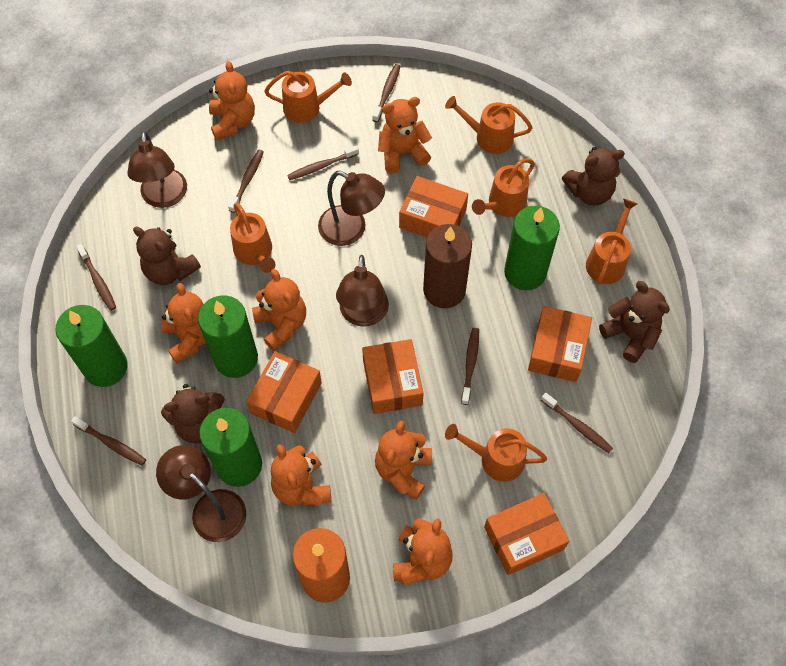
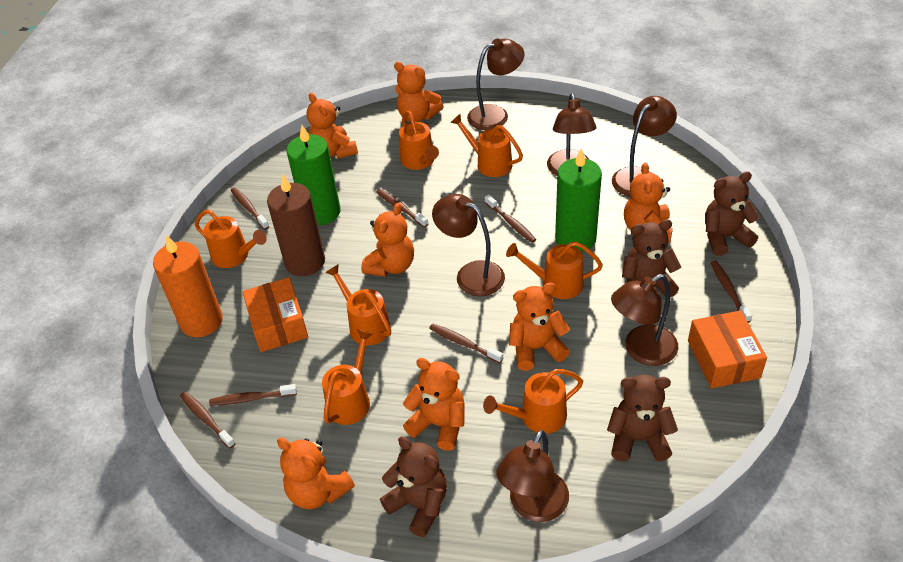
brown lamp: [127,131,187,208] [156,445,247,542] [318,171,385,246] [336,255,389,327] = 4 -> [432,194,505,296] [467,39,524,130] [496,430,569,522] [547,93,596,176] [611,274,678,366] [612,96,677,197] = 6
green candle: [55,305,128,387] [198,295,258,378] [199,408,262,487] [504,206,560,290] = 4 -> [286,125,341,225] [555,149,602,252] = 2
orange box: [246,351,322,433] [362,339,424,414] [399,176,468,238] [484,493,569,575] [528,306,592,382] = 5 -> [243,277,308,352] [688,310,767,388] = 2
orange watering can: [230,203,275,273] [264,71,352,123] [445,96,533,154] [445,424,547,482] [472,159,535,217] [586,199,638,285] = 6 -> [195,210,267,268] [322,329,373,425] [325,264,391,345] [399,111,439,170] [450,114,523,177] [483,369,583,434] [506,241,603,299] = 7

